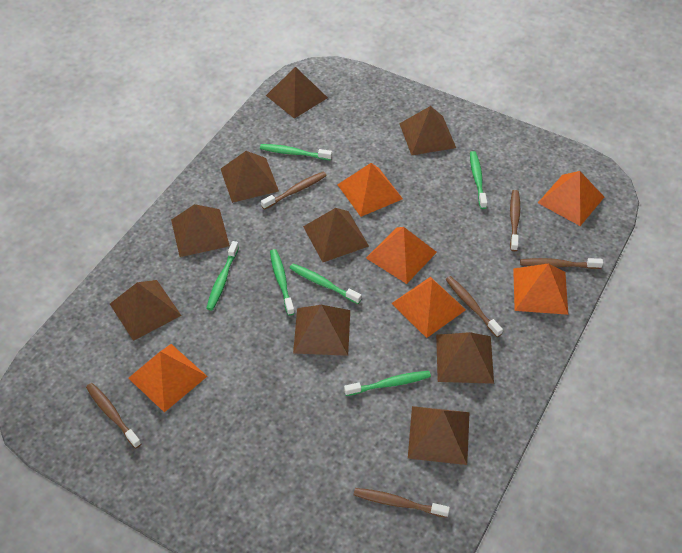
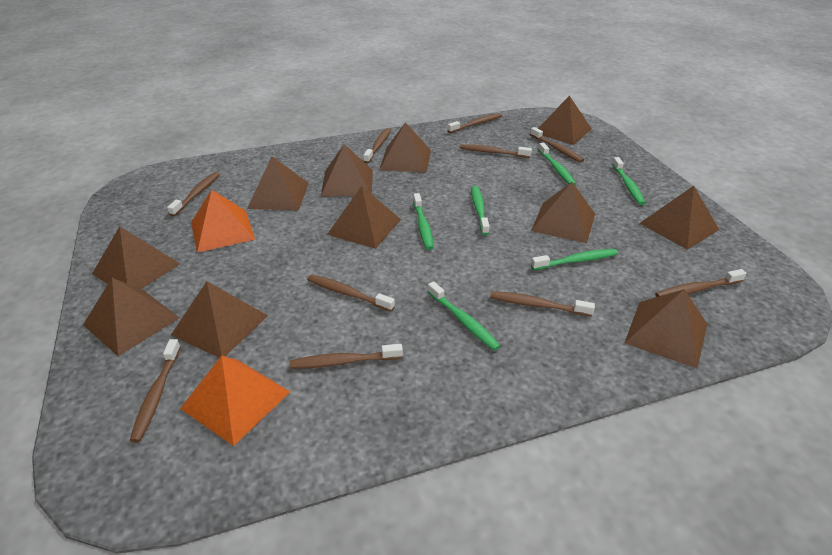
brown pyramid: [110,280,182,341] [171,204,230,257] [221,151,279,203] [266,67,328,119] [293,305,350,356] [303,208,369,262] [399,106,456,155] [408,406,470,465] [436,332,494,384] = 9 -> [83,278,179,356] [92,226,180,289] [171,281,268,358] [247,157,309,210] [321,144,373,197] [327,186,401,249] [379,122,431,173] [531,182,595,243] [538,95,591,145] [625,289,707,368] [640,186,719,250] = 11
brown toothbrush: [86,383,141,449] [261,171,327,210] [354,488,450,518] [445,276,503,337] [510,190,520,251] [520,258,603,269] = 6 -> [129,339,181,442] [167,172,220,216] [289,344,403,369] [307,275,395,312] [363,128,391,163] [448,113,502,133] [460,144,532,158] [490,291,595,317] [530,127,584,163] [655,269,747,297] = 10
orange pyramid: [128,344,207,412] [337,163,403,217] [366,227,437,284] [391,277,466,338] [513,263,568,315] [538,171,604,226] = 6 -> [180,356,290,446] [191,190,255,253] = 2

